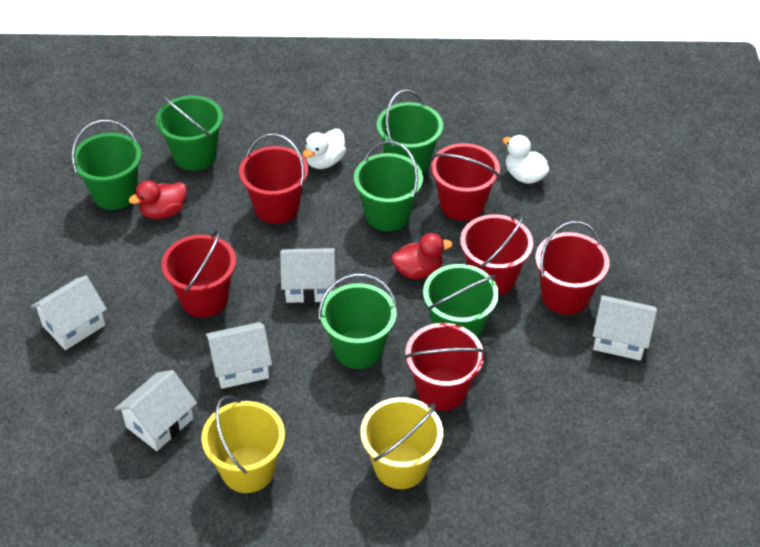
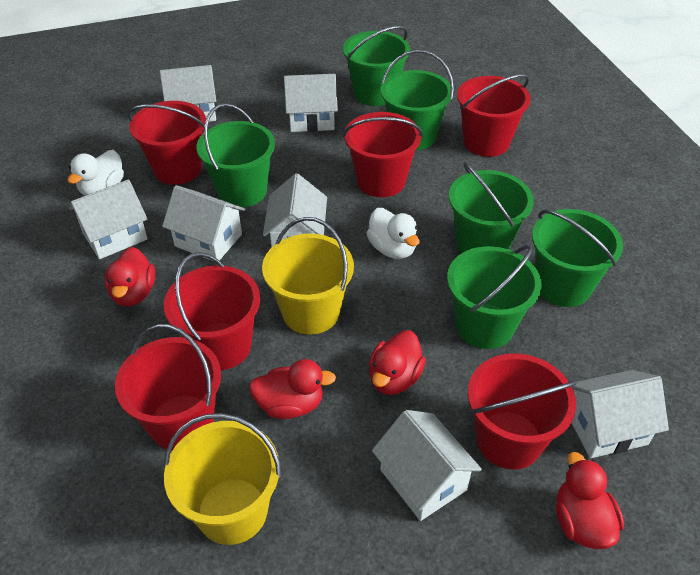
red duck: [128,181,187,219] [391,233,453,279] = 2 -> [105,247,155,306] [249,359,336,419] [369,330,426,395] [556,452,624,549] = 4
white house: [31,276,107,350] [115,370,197,451] [206,322,272,389] [280,248,336,303] [593,295,657,361] = 5 -> [69,179,148,259] [160,65,216,122] [162,185,245,261] [263,173,327,248] [284,74,338,132] [372,410,482,521] [571,370,669,458] = 7

